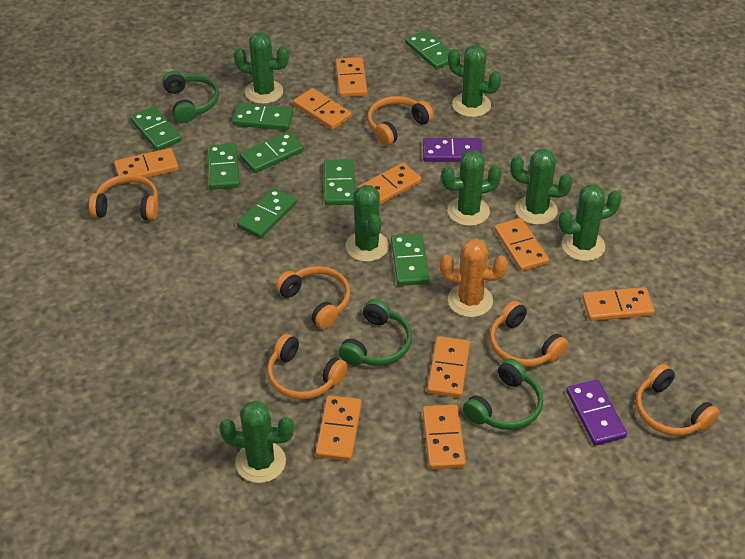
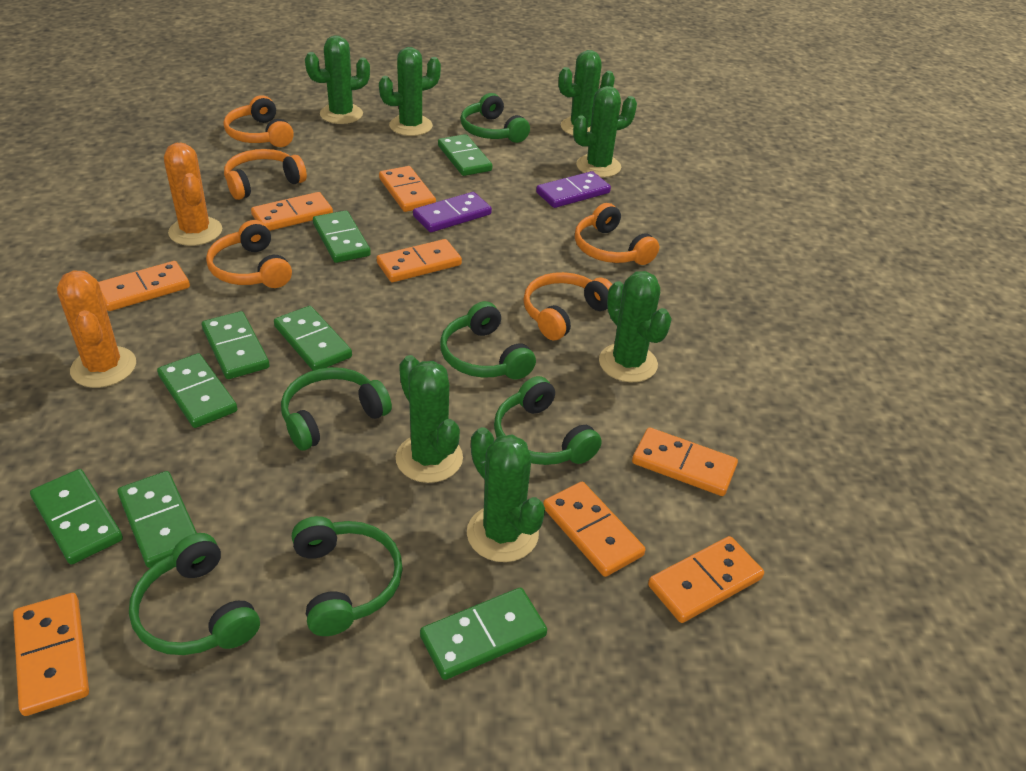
green headphones: [162,71,219,123] [338,299,412,366] [463,359,543,430] = 3 -> [129,533,260,655] [281,367,392,450] [292,516,403,636] [440,301,536,380] [461,93,530,143] [494,376,602,465] = 6
orange cactus: [440,239,508,317] = 1 -> [57,271,136,388] [164,143,222,246] = 2
orange domino: [114,148,179,184] [293,88,352,130] [316,395,362,461] [336,57,367,97] [357,163,421,205] [422,404,466,469] [427,336,470,398] [494,218,549,271] [582,287,655,321] = 9 -> [13,593,89,716] [98,261,190,311] [251,192,333,231] [377,239,462,282] [379,166,436,212] [543,482,646,577] [632,427,738,496] [648,536,764,623] = 8
orange headphones: [89,174,158,221] [267,334,348,400] [275,266,350,329] [367,96,434,146] [490,301,569,367] [636,364,720,436] = 6 -> [206,220,292,288] [223,95,294,147] [224,149,307,200] [523,272,613,340] [575,203,659,265] = 5

